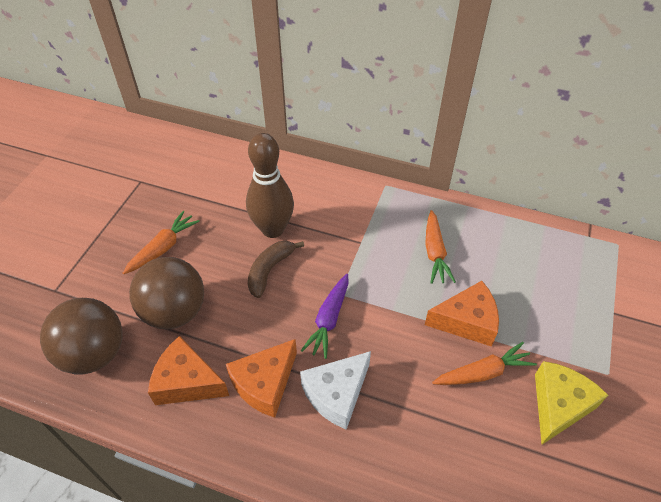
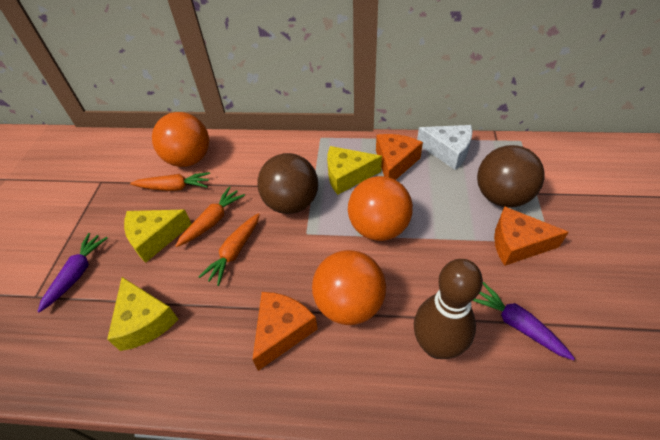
brown banana: [248,241,304,298] = 1 -> none = 0
orange ball: none = 0 -> [152,112,209,167] [312,250,386,325] [348,176,413,241] = 3
purple carrot: [301,274,349,359] = 1 -> [37,233,108,313] [473,282,575,360] = 2
yellow cheese: [535,361,608,444] = 1 -> [107,277,179,351] [124,210,191,263] [327,146,382,195] = 3

